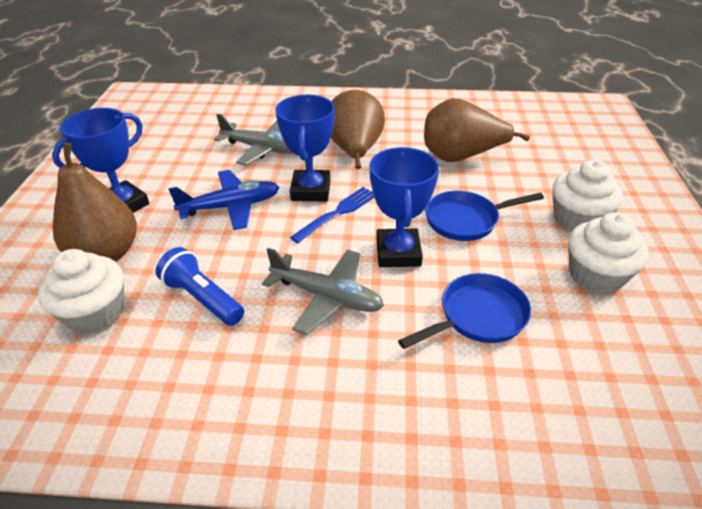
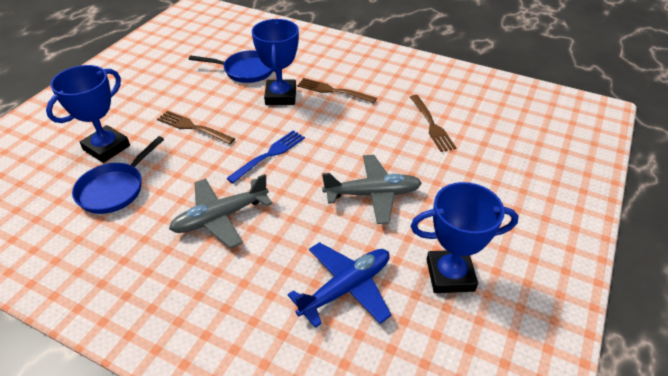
blue flashlight: [156,247,244,326] = 1 -> none = 0
brown fork: none = 0 -> [157,111,235,144] [297,78,377,103] [410,95,456,152] = 3
brown pear: [53,143,137,262] [331,90,385,169] [424,98,530,162] = 3 -> none = 0
white cupcake: [38,249,124,334] [552,160,623,232] [568,212,649,294] = 3 -> none = 0

